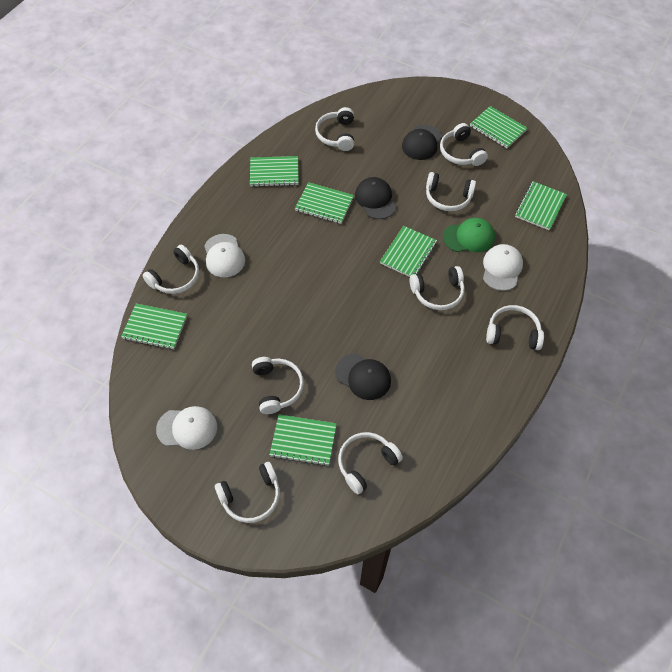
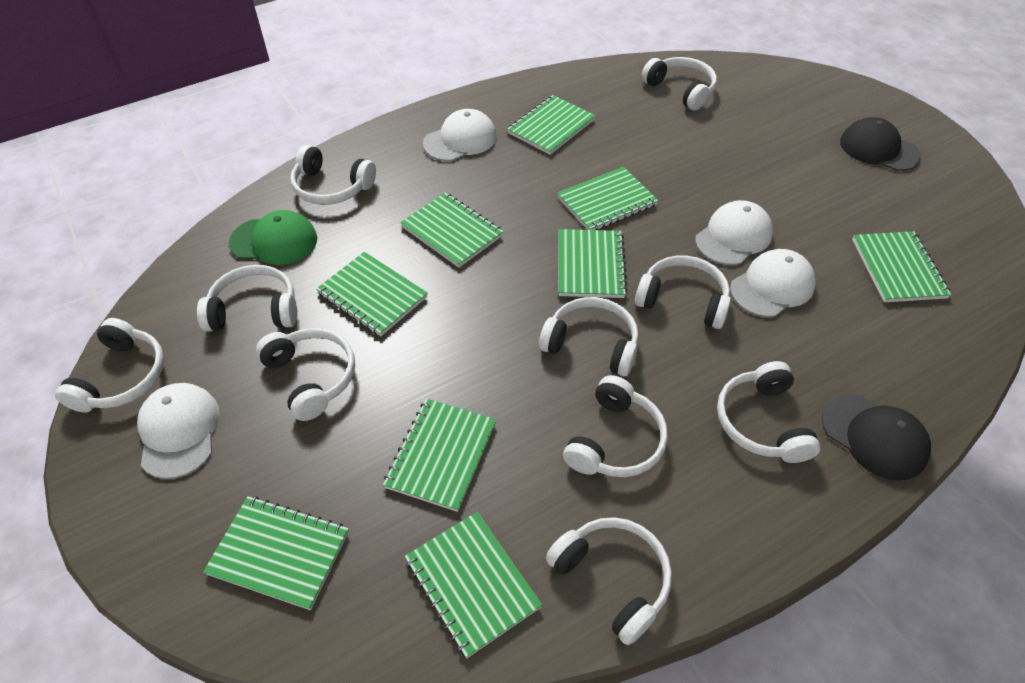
black cap: [335,354,391,400] [355,177,397,219] [402,125,442,160] = 3 -> [821,394,931,481] [840,117,921,171] = 2
green notebook: [121,304,187,350] [250,156,299,187] [270,414,337,466] [295,182,354,224] [380,226,437,277] [470,106,527,148] [515,181,567,230] = 7 -> [203,496,349,610] [316,252,428,336] [383,398,496,512] [400,193,504,268] [405,512,542,658] [507,95,596,155] [557,167,658,230] [558,229,628,298] [852,231,951,302] = 9
white cap: [156,406,217,450] [204,234,245,277] [483,244,523,291] = 3 -> [137,383,220,479] [423,109,497,161] [695,200,773,265] [730,249,816,317] = 4
white headphones: [143,245,199,294] [215,462,280,523] [252,357,304,414] [315,107,354,151] [338,432,403,494] [410,266,465,310] [426,172,476,211] [440,123,488,166] [486,305,544,350] = 9 -> [55,318,164,413] [197,265,297,332] [256,328,355,421] [290,145,376,205] [539,297,639,377] [546,517,672,645] [563,375,668,477] [635,255,731,329] [642,57,717,111] [717,361,820,463] = 10

